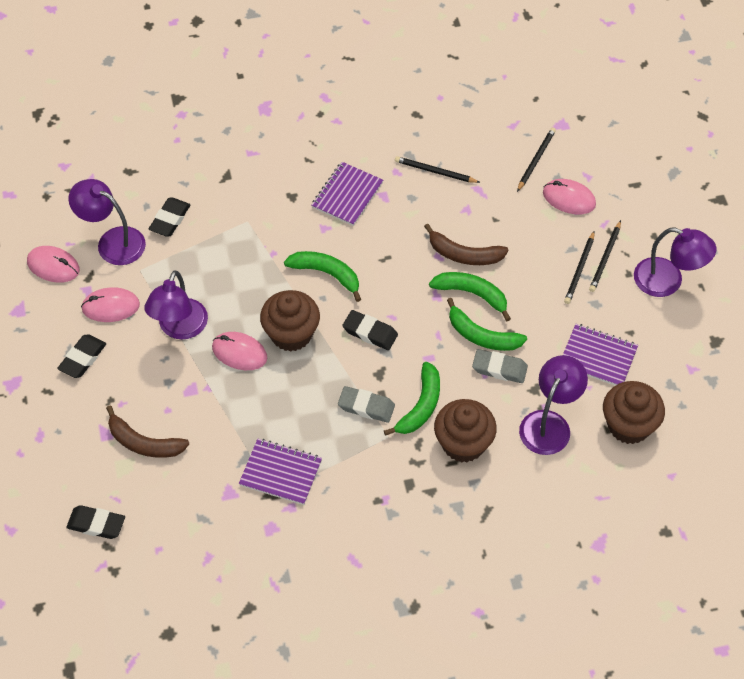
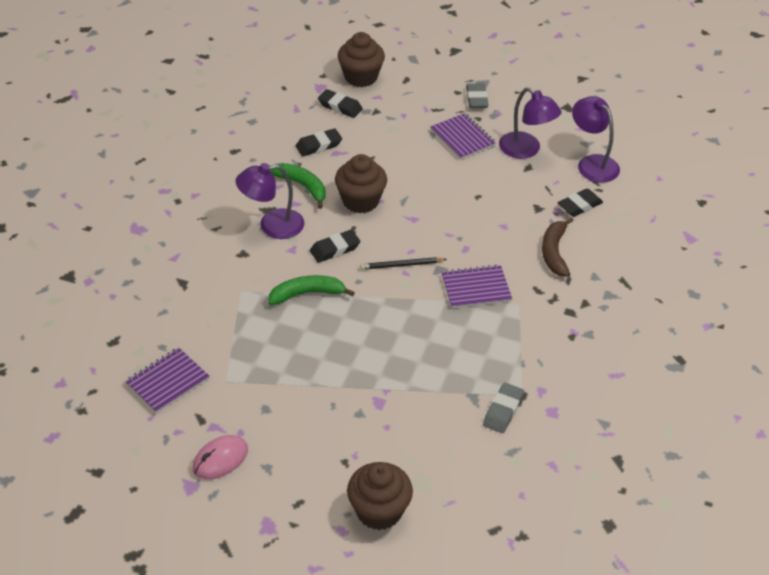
black pencil: [395,156,480,183] [517,127,556,192] [564,231,595,304] [589,220,621,292] = 4 -> [360,257,447,270] = 1
brown banana: [106,405,189,458] [424,224,509,265] = 2 -> [542,217,574,277] = 1
green banana: [284,251,361,302] [384,362,440,436] [429,272,511,321] [447,298,527,351] = 4 -> [268,275,355,305] [270,163,325,209] = 2
pink mouse: [27,246,80,283] [81,287,140,322] [212,332,267,370] [543,179,596,214] = 4 -> [193,435,248,479] = 1
purple lamp: [68,179,146,265] [144,270,208,339] [519,355,588,455] [634,228,716,297] = 4 -> [235,163,304,239] [499,87,562,159] [572,96,620,183] = 3

